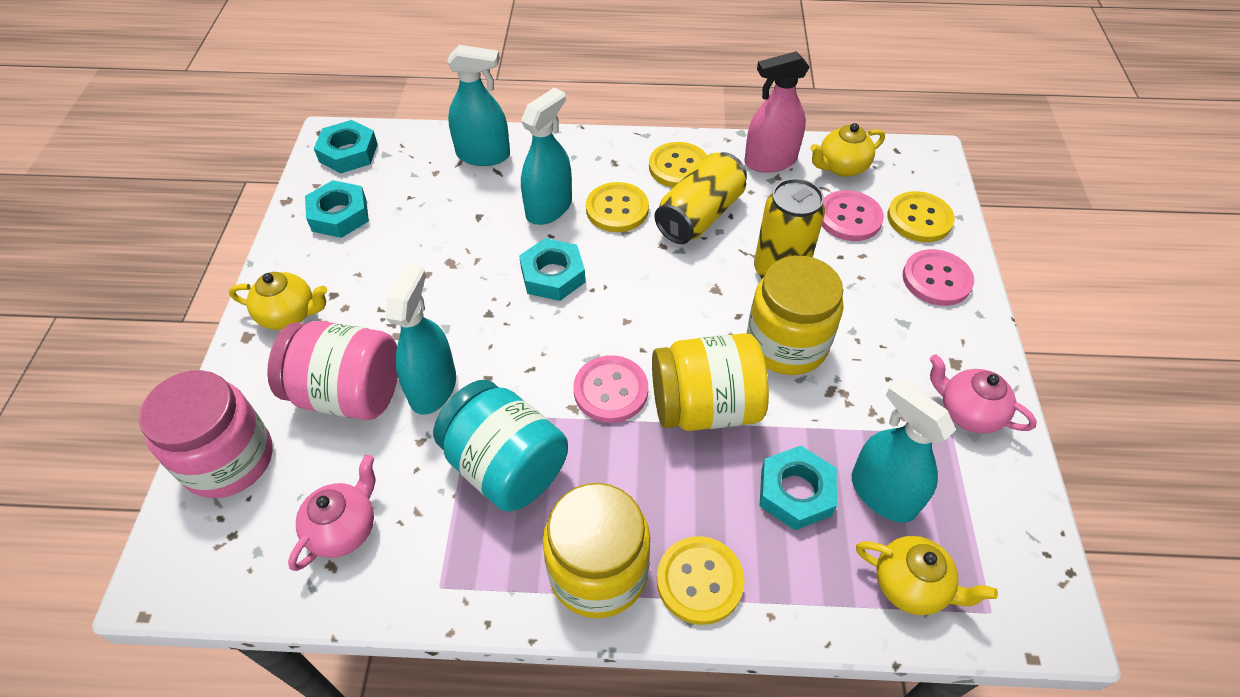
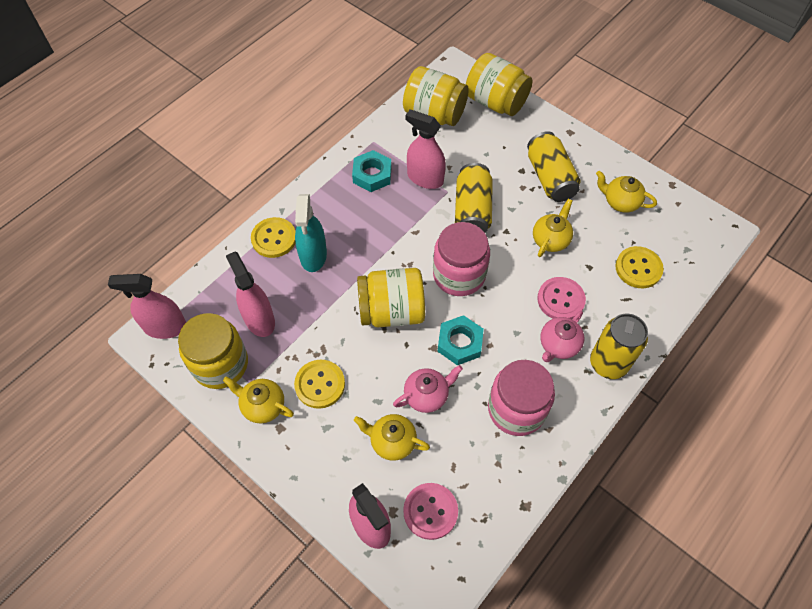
pink button: [574,355,648,423] [822,190,884,241] [903,249,974,306] = 3 -> [403,483,458,540] [537,277,586,319] = 2
pink spray bottle: [744,51,809,173] = 1 -> [108,274,186,339] [226,252,275,337] [349,483,391,549] [405,109,446,189] = 4
turquoise jar: [433,380,568,512] = 1 -> none = 0
turquoise nut: [305,180,369,238] [314,120,378,173] [519,238,585,301] [760,446,837,530] = 4 -> [352,150,392,192] [438,315,484,365] = 2
turquoise spray bottle: [386,264,456,415] [447,45,510,166] [521,87,572,225] [851,379,956,523] = 4 -> [295,194,327,272] = 1
yellow button: [586,182,649,232] [649,142,707,188] [657,536,745,625] [887,191,955,242] = 4 -> [251,217,296,258] [294,360,345,409] [615,246,664,288] = 3
yellow can: [654,152,747,244] [754,178,825,279] = 2 -> [455,163,493,233] [527,131,581,202] [590,314,648,379] = 3
yellow jar: [543,483,650,618] [652,333,769,431] [747,256,843,375] = 3 -> [178,313,248,389] [357,268,425,327] [403,66,469,126] [466,53,532,116] = 4
yellow teapot: [229,272,327,330] [810,123,885,177] [856,536,998,615] = 3 -> [223,376,294,423] [354,414,430,461] [533,199,573,257] [596,171,657,213] = 4

